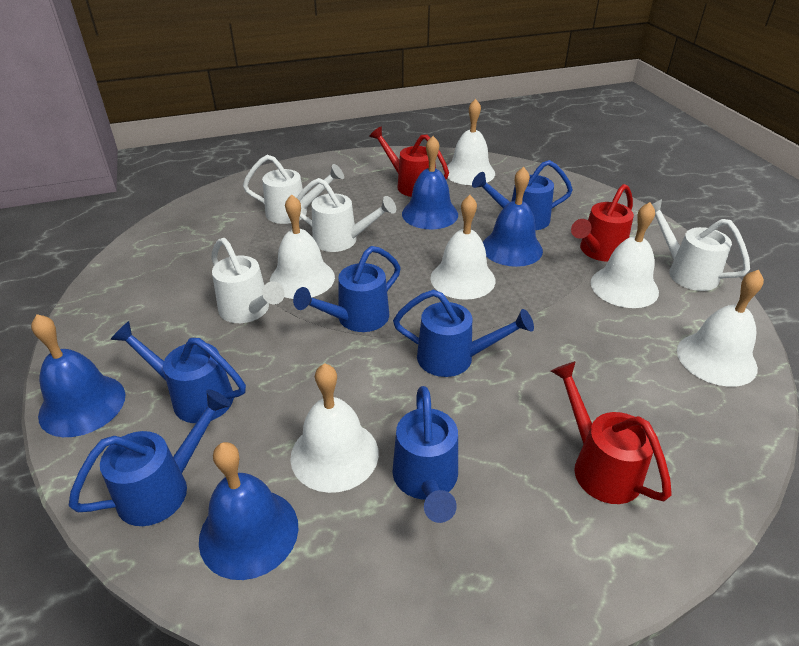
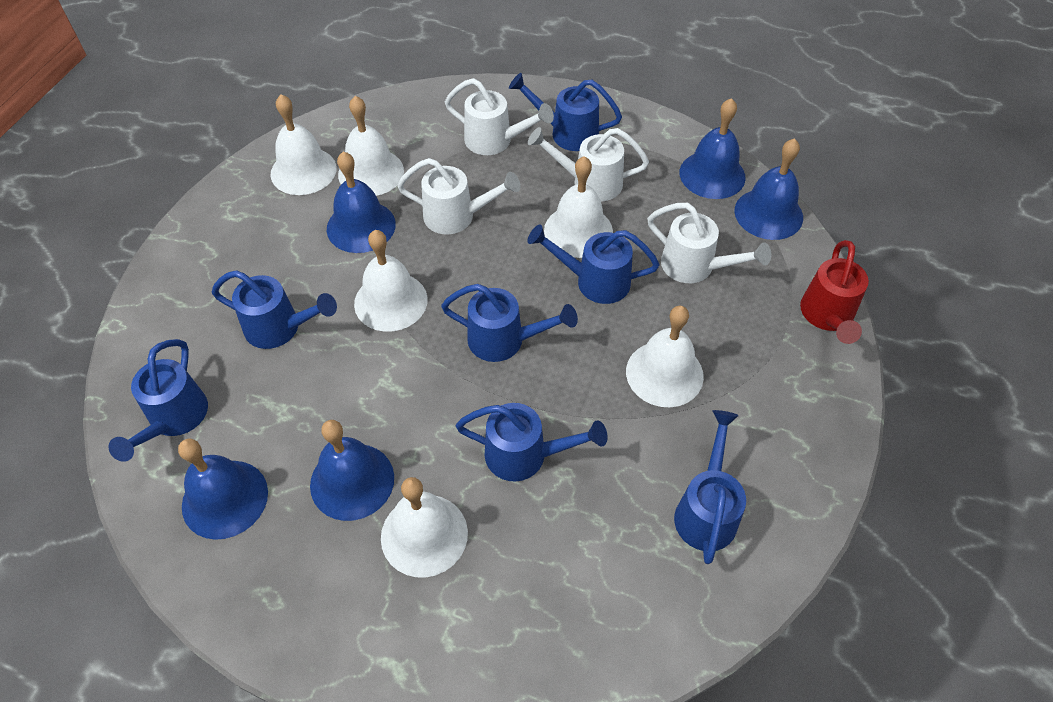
blue bell: [31,314,125,437] [199,442,299,580] [402,136,458,229] [483,167,543,267] = 4 -> [178,439,268,540] [310,420,394,521] [327,151,396,253] [679,98,746,199] [734,138,803,240] = 5
blue watering can: [69,389,231,526] [111,321,246,423] [293,246,401,332] [393,290,534,377] [393,386,458,523] [472,160,573,230] = 6 -> [108,339,208,462] [212,270,337,349] [441,284,578,362] [456,403,608,481] [509,73,622,151] [527,225,659,304] [674,410,746,564] = 7
red watering can: [369,126,449,197] [551,361,672,504] [571,184,634,262] = 3 -> [800,240,869,344] = 1

